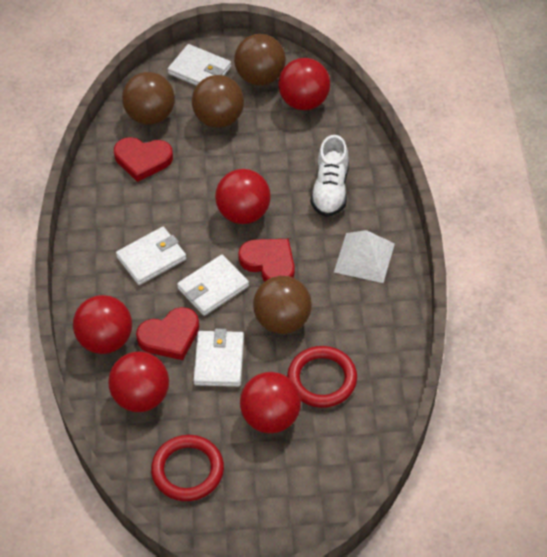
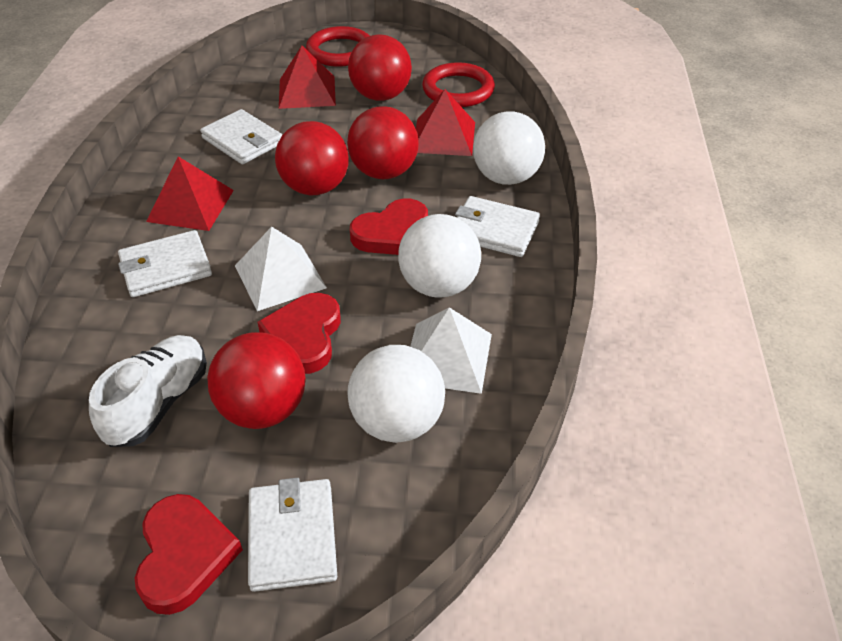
brown ball: [122,72,175,125] [192,75,244,128] [234,34,286,86] [253,276,312,334] = 4 -> none = 0
red ball: [73,295,132,354] [108,351,169,412] [215,169,271,224] [240,372,301,433] [278,58,330,110] = 5 -> [207,332,306,429] [275,121,349,195] [347,106,419,179] [348,34,412,101] = 4
red pyramid: none = 0 -> [146,156,234,231] [279,46,336,109] [416,89,475,156] = 3
white ball: none = 0 -> [347,345,445,443] [398,214,481,298] [473,111,545,185] = 3
white pyramid: [334,230,395,283] = 1 -> [235,227,327,311] [410,307,492,394] = 2

